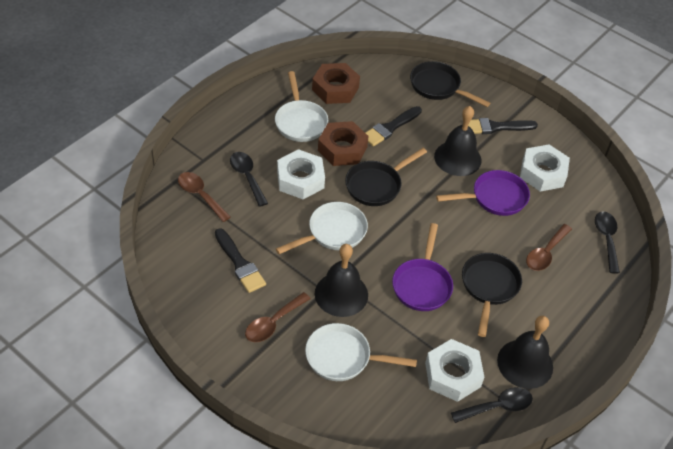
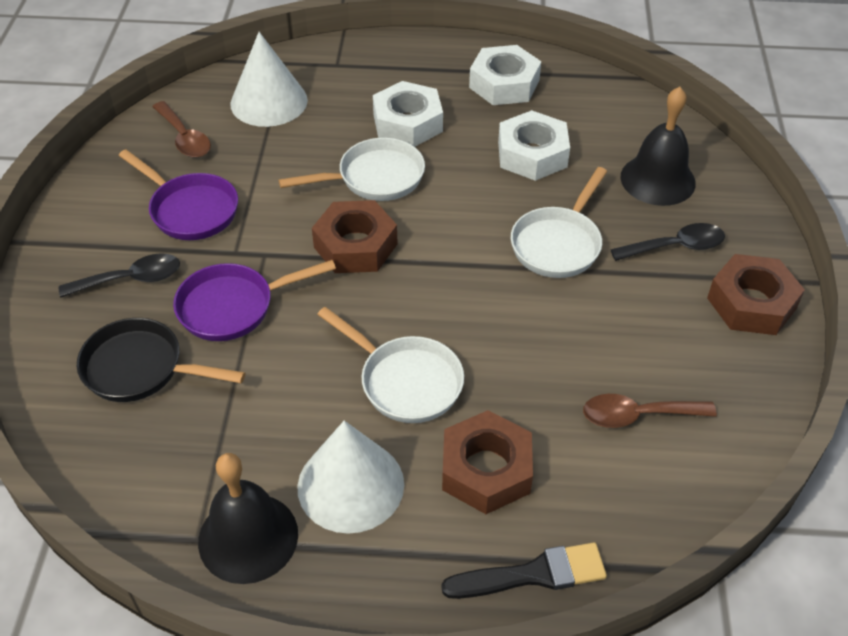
black bell: [315,244,368,317] [434,106,481,176] [497,316,553,389] = 3 -> [198,453,298,584] [620,87,696,206] = 2
black brush: [215,228,266,293] [365,106,422,146] [468,118,538,134] = 3 -> [441,542,607,599] = 1
black pan: [345,148,427,206] [410,61,490,107] [462,253,522,337] = 3 -> [77,318,245,402] = 1
black spoon: [230,152,268,207] [451,387,533,423] [595,211,620,274] = 3 -> [59,253,180,298] [610,223,725,261] = 2
brown nut: [312,63,360,104] [318,121,369,166] = 2 -> [312,200,398,273] [442,410,533,514] [707,254,805,335] = 3
brown spoon: [178,172,231,222] [245,292,310,342] [526,224,572,271] = 3 -> [152,101,211,158] [583,394,717,428] = 2
white cone: none = 0 -> [230,32,308,127] [297,421,404,534] = 2

